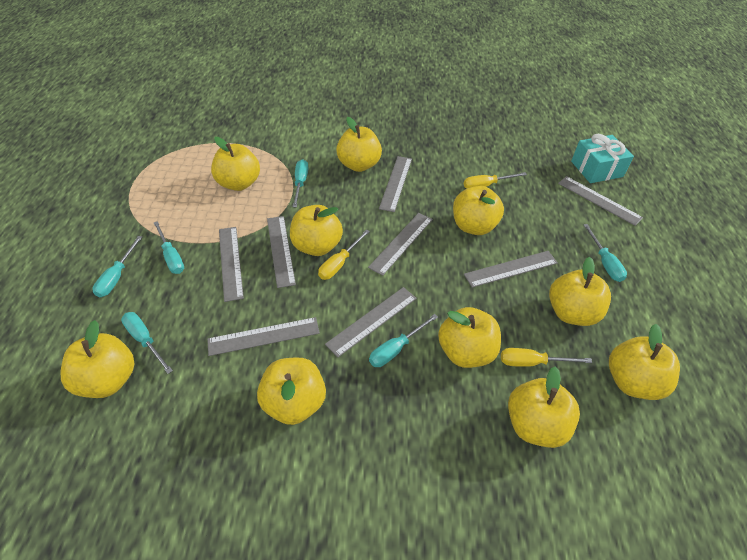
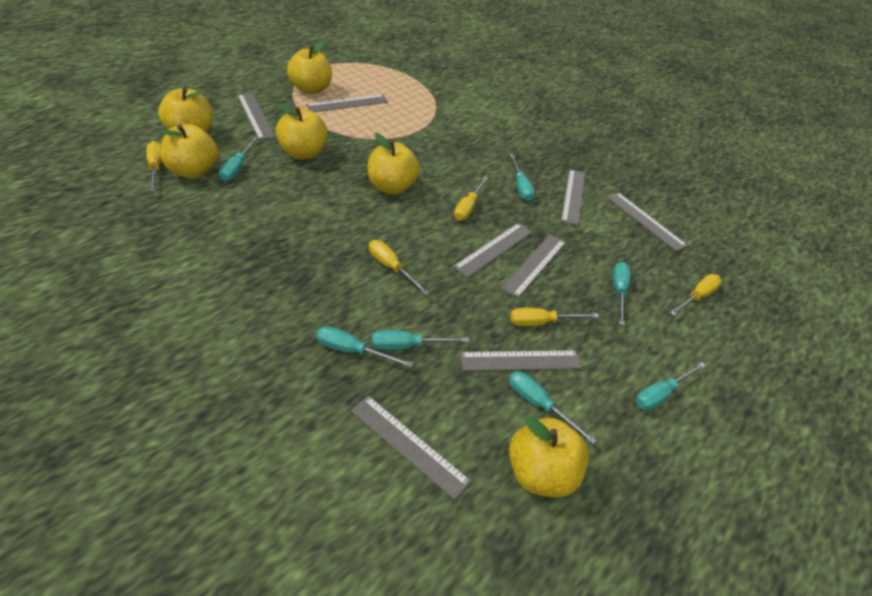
turquoise gift: [571,134,634,183] = 1 -> none = 0
turquoise screwdriver: [92,236,142,297] [121,312,173,374] [154,221,184,274] [292,159,309,207] [369,314,438,367] [584,224,627,282] = 6 -> [219,136,258,181] [317,326,413,367] [372,330,469,350] [509,371,597,444] [510,155,535,201] [613,262,630,325] [636,362,706,410] = 7
yellow apple: [61,320,135,398] [211,137,260,191] [257,357,326,425] [290,205,343,256] [336,117,382,172] [438,307,501,368] [453,186,504,235] [508,366,580,448] [549,257,611,326] [609,324,680,400] = 10 -> [158,87,213,133] [160,124,218,179] [276,104,328,159] [287,41,332,94] [368,133,420,195] [509,416,589,497] = 6
yellow screwdriver: [318,229,370,280] [464,172,527,188] [501,348,592,367] = 3 -> [146,141,162,192] [369,240,430,295] [454,176,488,221] [510,308,599,326] [670,274,722,316] = 5

